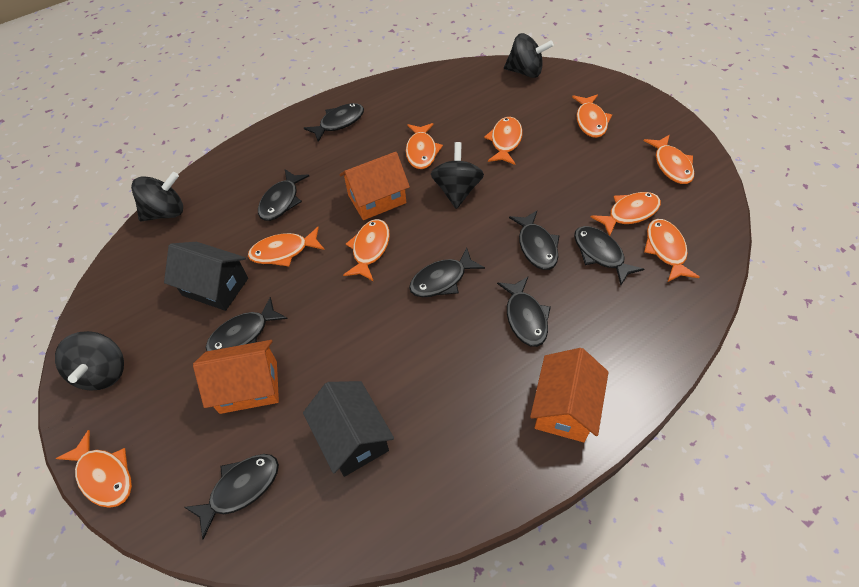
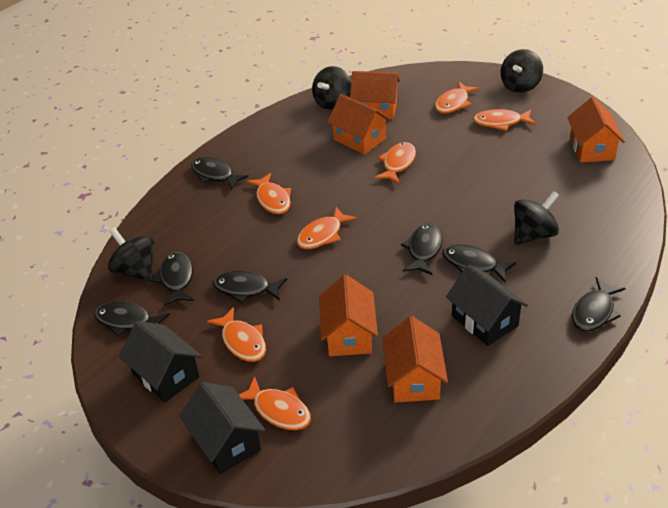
black fish: [184,454,279,539] [206,297,288,351] [258,169,309,221] [304,103,364,142] [409,248,485,297] [497,277,551,347] [509,211,560,270] [574,226,644,285] = 8 -> [94,301,170,337] [153,252,194,306] [191,157,249,190] [213,271,287,303] [401,224,443,275] [442,244,516,282] [572,277,626,332] = 7
black house: [164,242,248,311] [303,381,394,477] = 2 -> [119,321,202,403] [180,382,266,474] [446,265,528,346] = 3
orange fish: [56,430,132,508] [248,227,325,267] [343,219,390,281] [406,123,443,169] [484,117,523,165] [572,94,612,138] [590,192,661,236] [644,135,695,184] [644,219,700,282] = 9 -> [207,307,266,362] [239,376,311,430] [247,173,291,214] [297,207,357,249] [374,142,416,183] [435,81,479,114] [473,109,536,131] = 7
orange house: [193,340,279,414] [339,152,410,220] [530,348,609,442] = 3 -> [319,275,378,356] [327,94,391,155] [350,71,400,119] [382,316,448,403] [567,97,625,162] = 5

